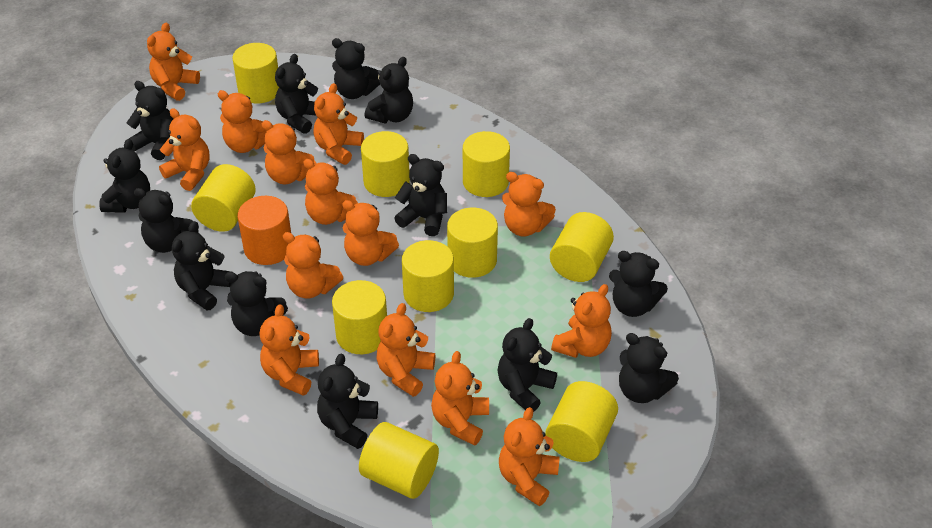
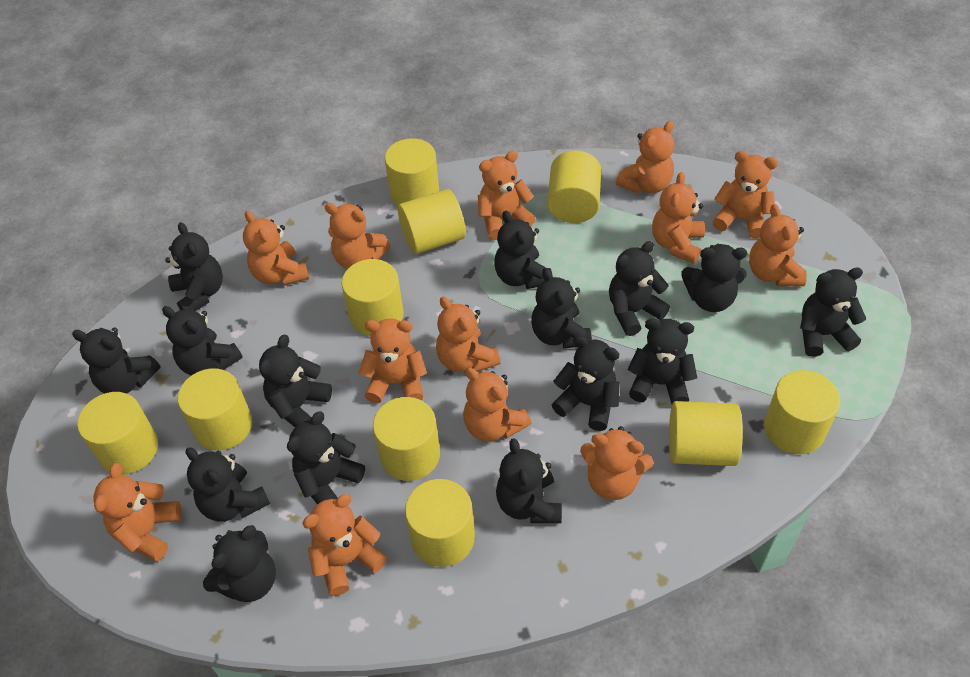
black teddy bear: [99,139,150,213] [127,81,173,160] [134,188,199,253] [172,221,232,310] [225,271,288,336] [275,54,318,134] [317,354,378,449] [332,38,380,99] [364,57,413,123] [394,154,447,236] [497,318,557,412] [609,251,668,317] [619,333,679,403] = 13 -> [72,327,161,394] [162,306,243,375] [165,222,223,311] [186,448,270,522] [203,525,276,602] [259,335,332,427] [287,411,365,505] [494,211,553,289] [496,438,562,523] [531,268,592,349] [552,335,620,431] [609,241,670,336] [628,318,697,404] [681,244,747,312] [800,268,866,357] = 15
orange cylinder: [238,196,291,265] = 1 -> none = 0
orange teddy bear: [147,23,200,101] [159,108,210,191] [218,90,267,153] [260,304,319,396] [262,120,317,184] [283,232,343,299] [303,159,358,225] [313,83,364,165] [342,200,399,266] [377,303,435,397] [431,351,489,446] [499,407,560,506] [502,172,556,237] [551,284,612,358] = 14 -> [93,463,182,561] [243,211,309,286] [302,494,387,596] [325,203,390,269] [359,318,427,403] [436,296,501,372] [463,368,531,442] [478,151,535,240] [580,426,654,500] [616,121,674,193] [652,172,705,264] [712,151,778,239] [749,204,807,286] = 13

